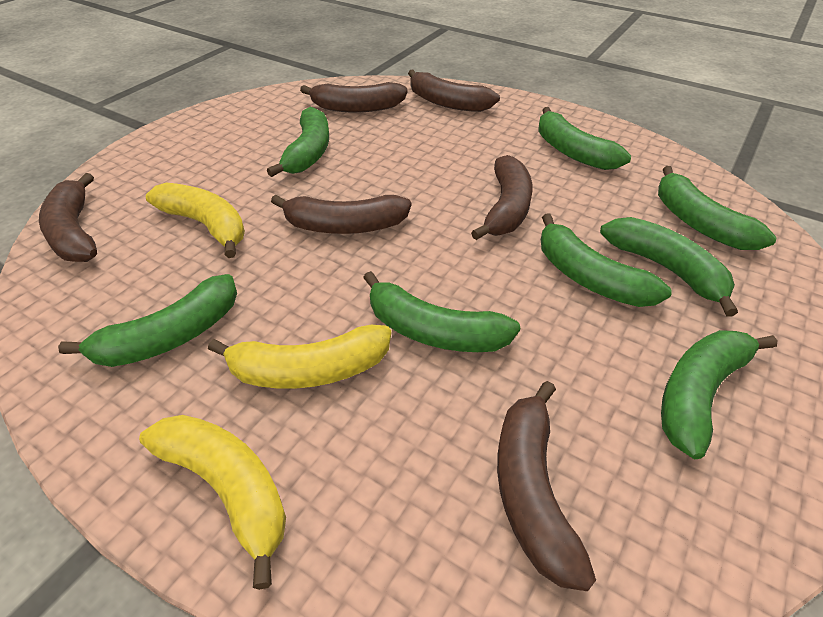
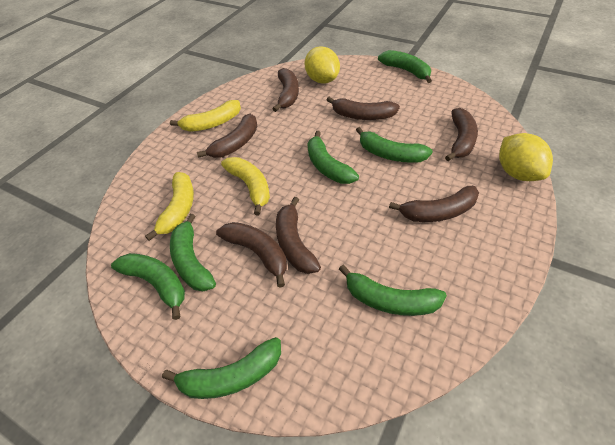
brown banana: [39,173,97,262] [271,195,411,234] [300,82,408,113] [408,69,500,112] [471,155,533,240] [497,381,596,591] = 6 -> [197,114,257,158] [216,222,287,288] [272,68,299,112] [276,197,321,274] [327,97,400,120] [389,186,479,222] [445,108,478,161] = 7
green banana: [58,274,237,367] [267,107,329,177] [363,271,520,352] [538,107,631,170] [541,214,672,307] [600,217,738,316] [658,166,777,250] [661,330,777,459] = 8 -> [111,253,185,320] [162,337,281,399] [170,214,216,291] [308,131,359,184] [339,265,447,316] [356,127,433,163] [378,50,432,83] = 7
yellow lemon: none = 0 -> [304,46,340,84] [499,133,553,181] = 2

